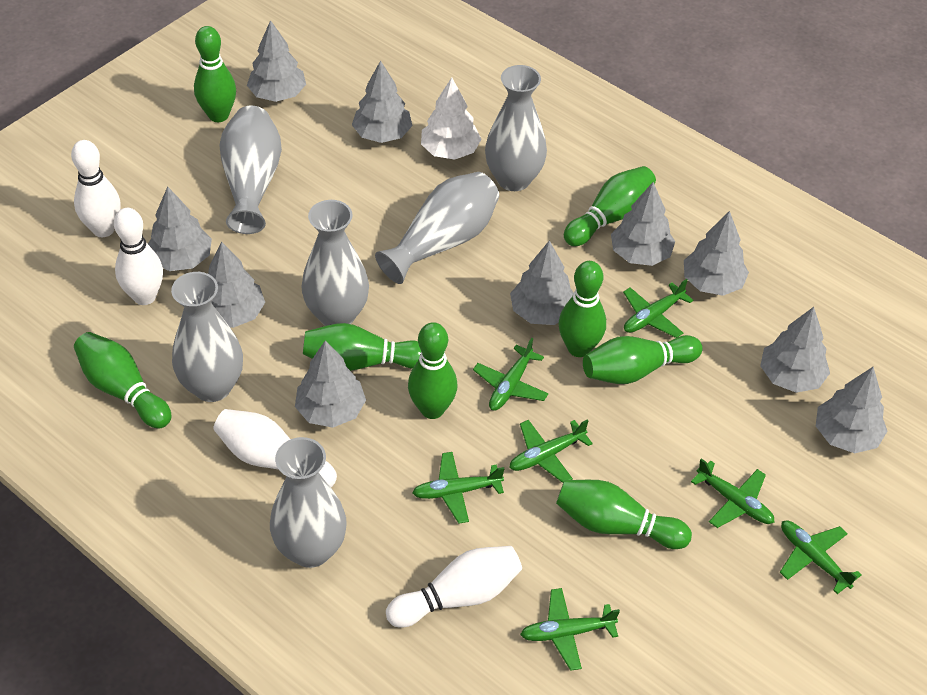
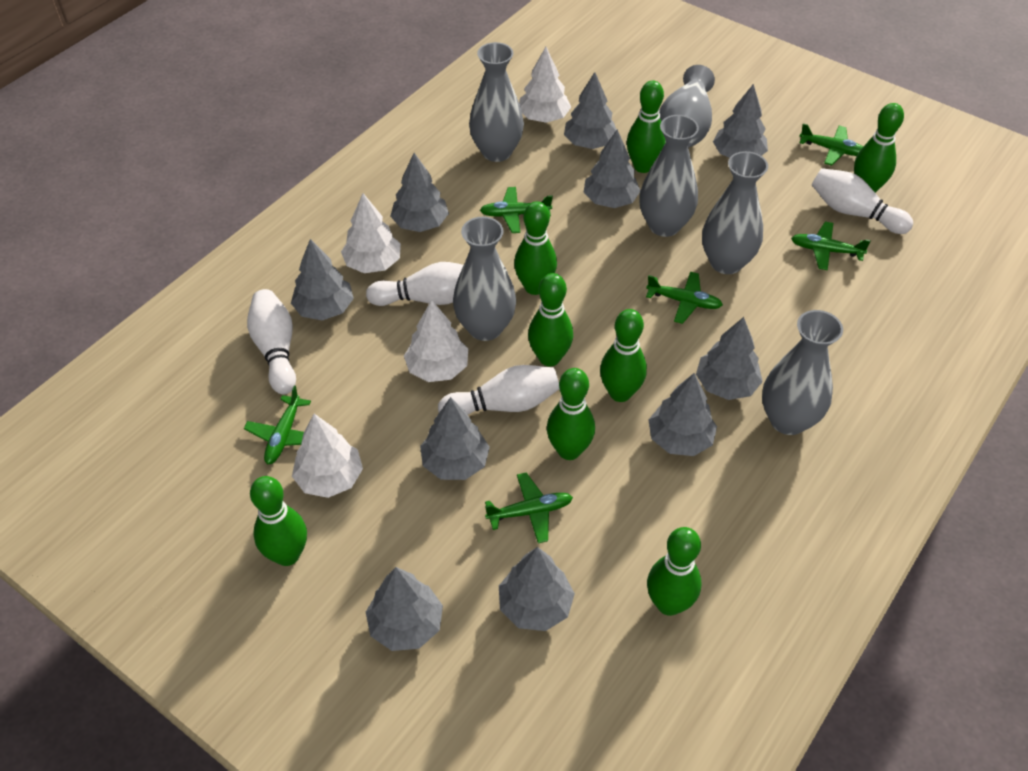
green plane: [412,452,504,524] [473,338,549,410] [509,420,593,483] [520,588,620,671] [623,279,693,338] [691,458,775,528] [780,520,861,594] = 7 -> [244,386,311,464] [480,187,553,233] [485,473,573,543] [646,272,723,324] [791,222,871,270] [799,123,863,166] = 6
white tree: [421,77,481,160] = 1 -> [292,414,363,498] [341,193,401,273] [404,300,468,382] [519,47,571,123] = 4

